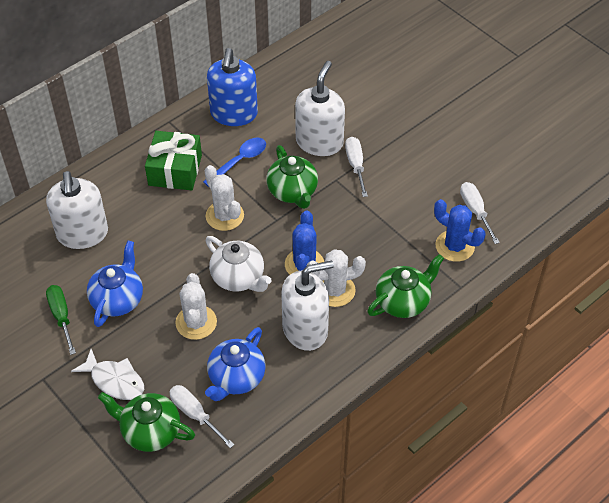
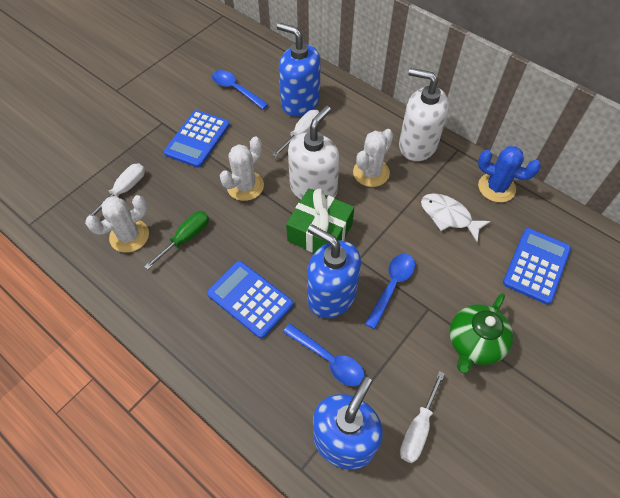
blue cactus: [285,211,324,275] [434,199,486,262] = 2 -> [478,146,541,202] = 1
blue calculator: none = 0 -> [164,110,230,168] [207,261,293,339] [503,228,571,305] = 3
blue soap dispenser: [207,48,258,126] = 1 -> [277,23,321,117] [307,224,361,318] [313,377,383,470] = 3
blue spoon: [203,138,266,187] = 1 -> [212,70,269,109] [283,324,365,386] [365,254,415,329] = 3
blue teapot: [87,241,143,327] [205,327,266,401] = 2 -> none = 0
green teapot: [98,392,195,452] [267,145,318,209] [367,254,444,318] = 3 -> [450,293,513,373] = 1
white soap dispenser: [46,171,108,249] [281,261,334,351] [295,61,345,156] = 3 -> [288,106,340,200] [399,68,449,161] = 2
white teapot: [205,236,272,292] = 1 -> none = 0

